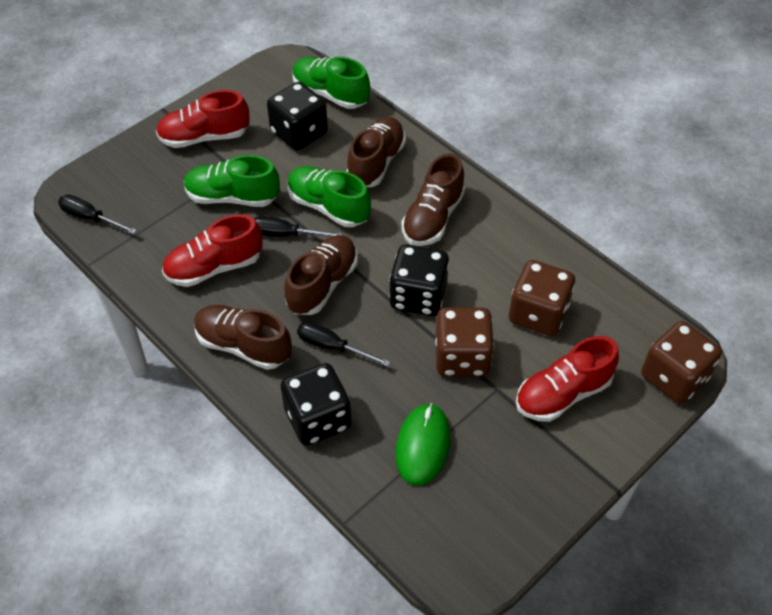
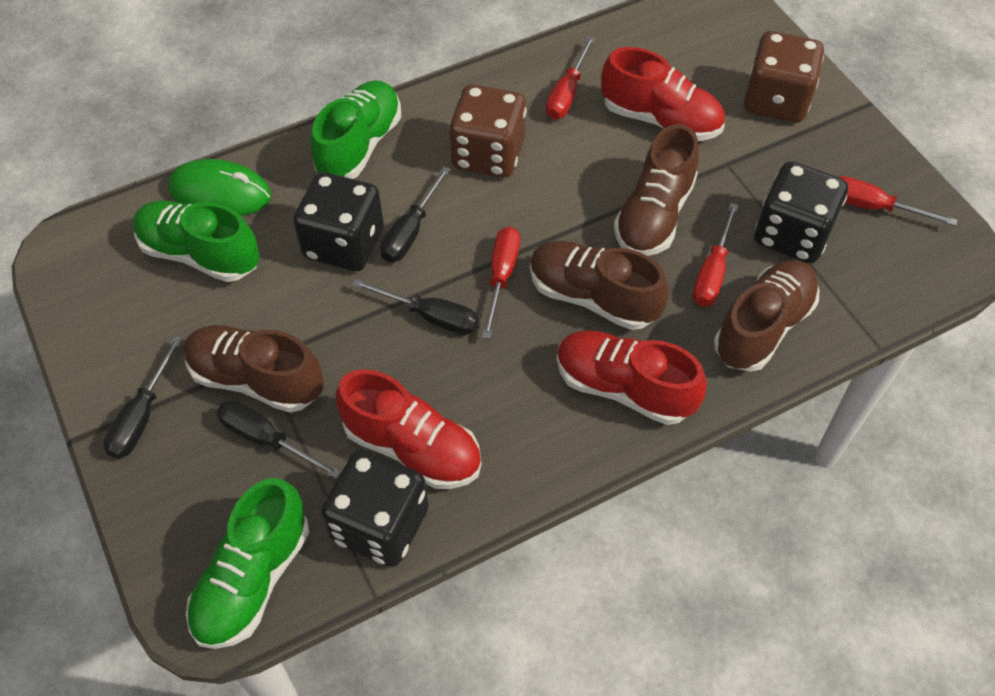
black screwdriver: [58,195,137,234] [254,216,343,237] [297,322,390,367] = 3 -> [104,336,183,459] [217,400,341,479] [352,279,478,335] [381,167,450,262] = 4
brown dice: [435,307,494,377] [509,260,575,336] [641,321,722,404] = 3 -> [449,84,527,178] [744,31,824,123] = 2
red screwdriver: none = 0 -> [482,227,520,339] [546,36,595,119] [693,203,738,307] [838,176,957,226] = 4

